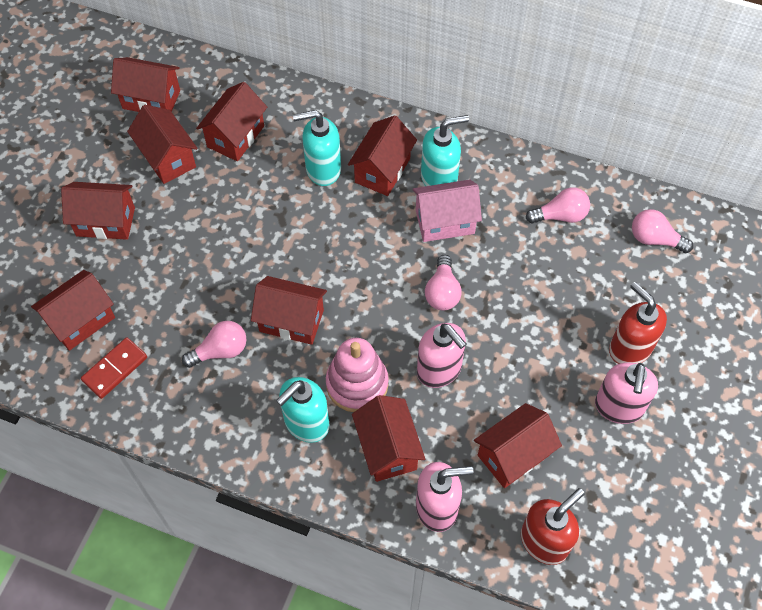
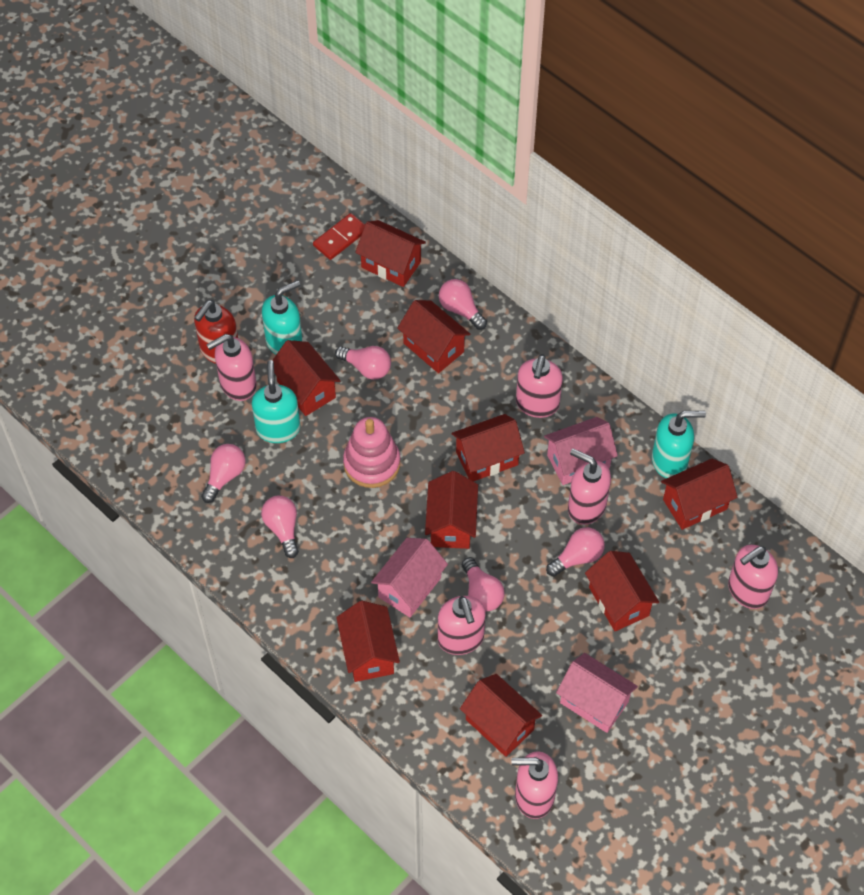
pink house: [412,180,482,242] = 1 -> [371,538,448,617] [544,417,618,485] [556,653,638,733] = 3
pink light bulb: [182,321,246,368] [425,255,462,310] [526,187,590,224] [632,209,693,253] = 4 -> [201,444,246,503] [261,496,299,558] [335,346,391,380] [439,279,487,330] [462,557,505,611] [546,527,605,577] = 6
pink soap dispenser: [416,462,473,532] [417,323,466,388] [595,362,658,424] = 3 -> [206,334,257,401] [438,596,486,655] [511,751,558,819] [516,354,563,418] [568,449,611,525] [728,545,778,609] = 6
red soap dispenser: [521,488,585,565] [609,282,667,364] = 2 -> [194,300,238,364] = 1

